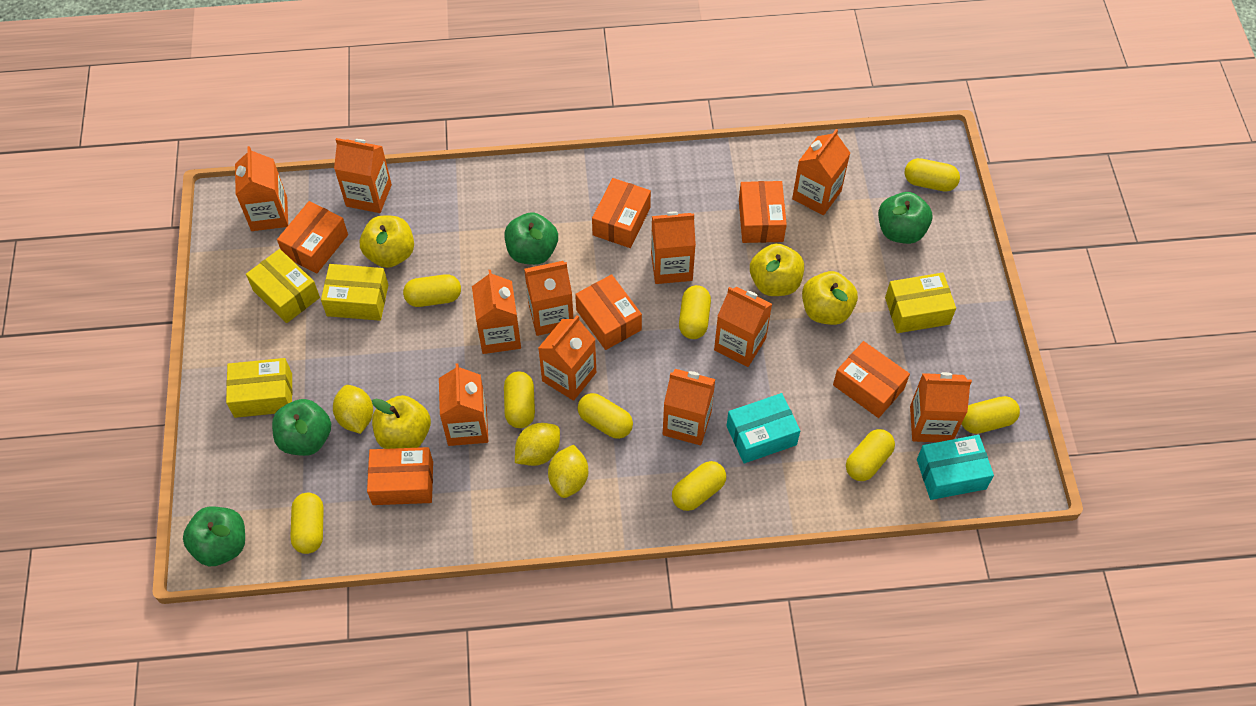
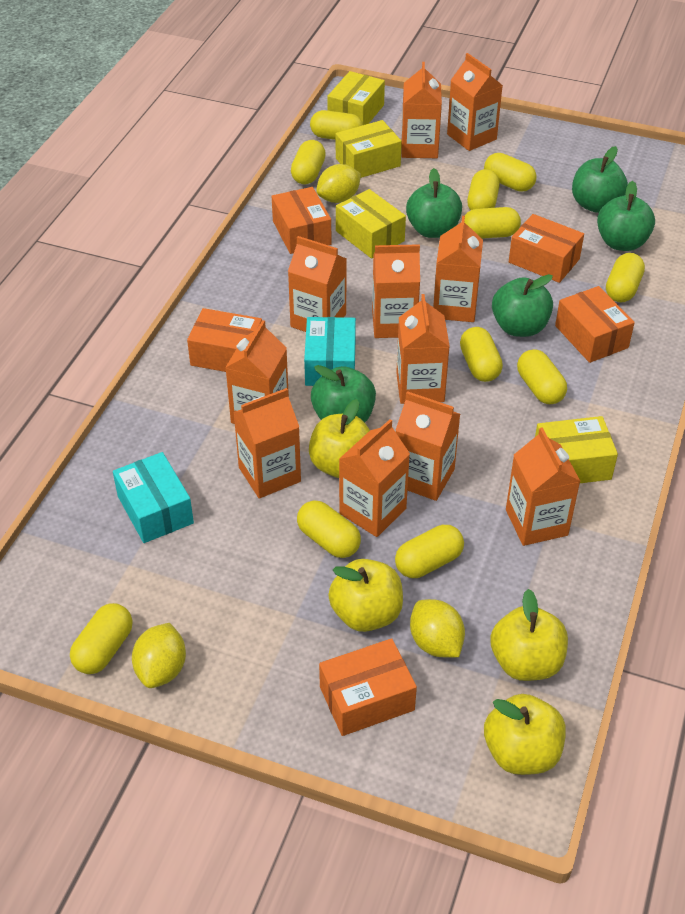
green apple: [183,507,245,566] [272,399,331,456] [505,212,558,265] [878,192,932,244] = 4 -> [311,365,376,423] [406,168,462,238] [492,274,553,337] [572,146,628,213] [597,181,655,251] = 5
orange box: [277,201,348,273] [367,447,433,505] [575,274,642,350] [592,178,651,248] [739,181,787,243] [833,341,910,418] = 6 -> [187,308,262,372] [272,187,331,254] [319,638,417,736] [509,214,584,283] [555,286,635,363] = 5
yellow capsule: [290,493,324,554] [403,274,461,307] [504,372,535,428] [578,393,633,439] [672,461,726,511] [679,285,711,339] [846,429,895,481] [905,158,960,192] [962,396,1020,434] = 9 -> [70,603,132,674] [291,140,326,184] [297,500,361,558] [310,110,363,140] [395,525,464,578] [460,327,503,382] [464,207,521,239] [467,169,500,210] [484,153,537,192] [517,349,567,404] [606,253,645,303] = 11

